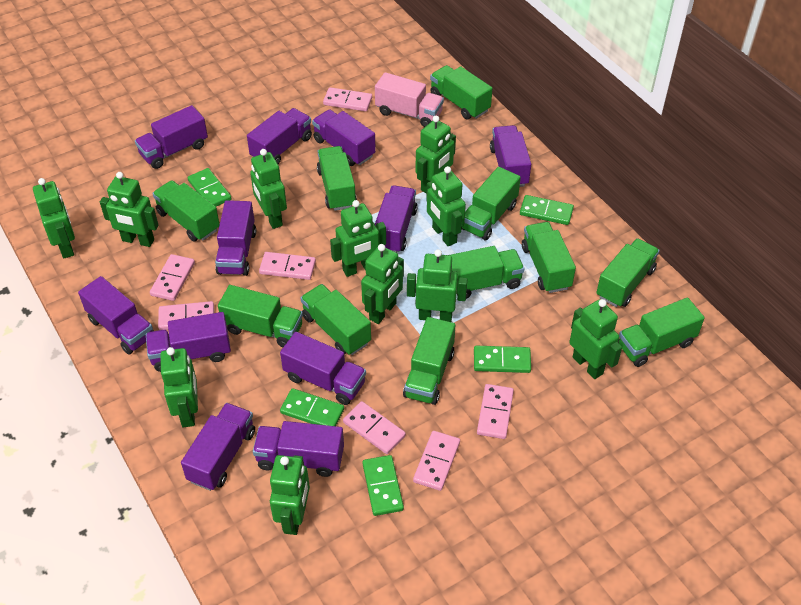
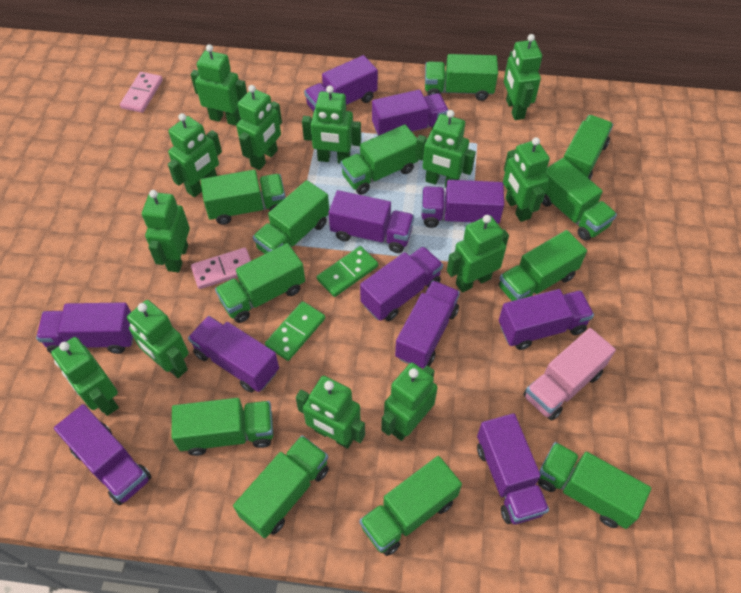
green domino: [188,168,232,206] [280,388,344,426] [362,455,404,516] [474,346,531,373] [520,195,574,225] = 5 -> [265,301,325,361] [317,246,378,297] = 2
green robot: [33,178,75,258] [100,172,159,247] [161,347,198,427] [250,149,287,229] [270,455,310,535] [330,200,386,277] [361,244,404,324] [407,249,467,322] [415,116,456,194] [426,166,466,246] [569,299,622,379] = 11 -> [51,337,119,416] [127,300,189,378] [142,190,190,272] [168,113,222,197] [191,44,247,126] [236,85,282,170] [296,376,365,449] [302,85,361,164] [381,363,438,441] [415,110,476,188] [447,215,509,292] [503,137,550,222] [504,34,542,120] = 13
green truck: [152,180,220,242] [218,285,303,347] [301,284,371,355] [317,146,357,211] [403,317,455,405] [430,65,493,119] [450,246,524,299] [461,167,521,240] [522,222,576,293] [596,238,660,307] [618,298,705,367] = 11 -> [171,398,273,456] [201,170,286,225] [215,243,305,323] [233,435,329,538] [253,180,329,254] [340,125,418,195] [359,456,462,556] [425,54,498,101] [498,230,587,301] [538,442,651,529] [542,158,617,241] [563,115,613,180] = 12
pink domino: [150,254,195,301] [158,301,214,330] [259,252,316,280] [323,87,372,111] [343,401,406,454] [413,431,460,491] [477,384,514,439] = 7 -> [120,72,163,113] [191,248,251,289] = 2

